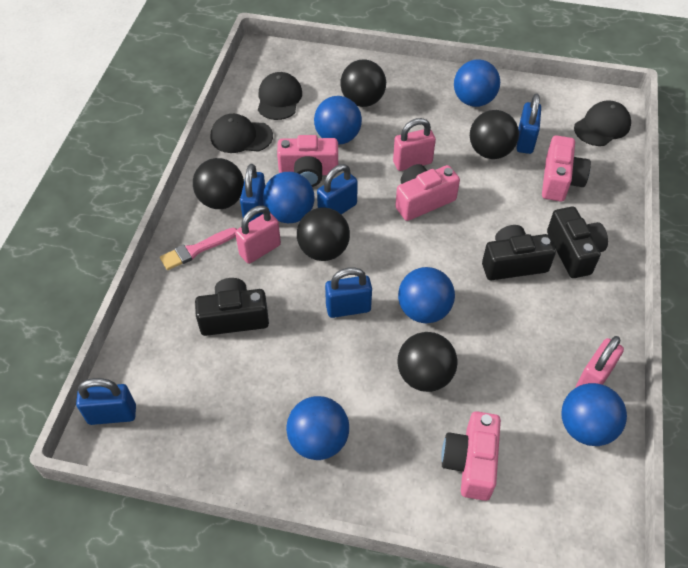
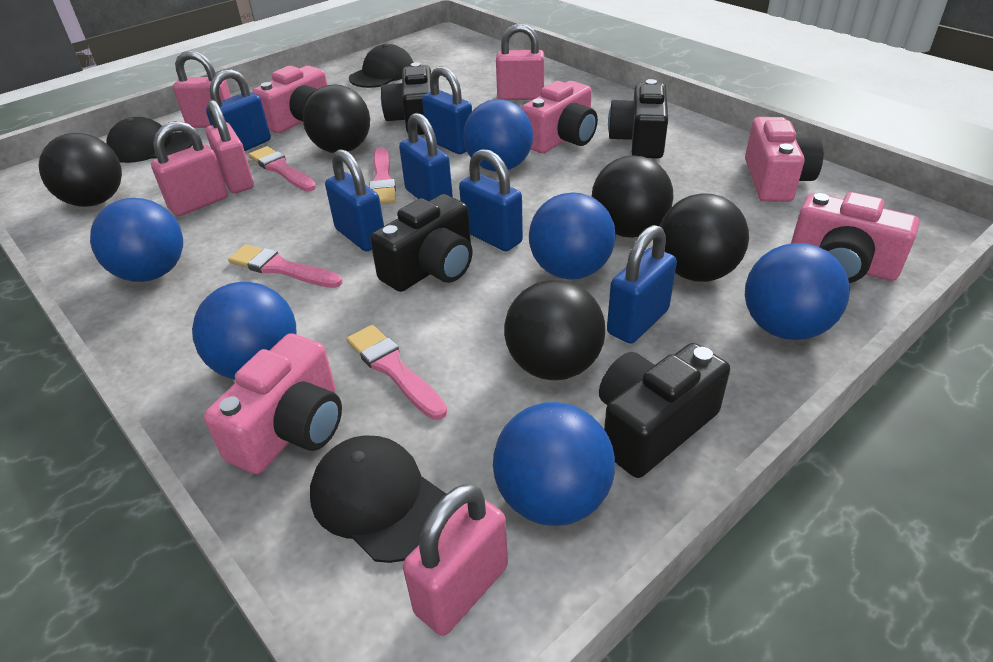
black camera: [195,278,269,336] [482,225,556,280] [547,206,608,278] = 3 -> [370,194,473,292] [381,62,431,135] [599,343,730,478] [608,79,668,159] = 4
blue padlock: [76,378,136,425] [240,164,265,222] [317,164,358,214] [325,267,372,318] [517,94,541,154] = 5 -> [206,69,271,151] [325,149,384,252] [399,113,453,201] [422,66,472,154] [459,149,523,251] [607,225,677,344] = 6
pink brush: [160,228,237,270] = 1 -> [228,245,343,288] [248,146,316,192] [346,325,447,420] [369,147,396,204] = 4
pink camera: [277,135,338,187] [395,164,460,221] [441,411,501,501] [542,135,591,202] = 4 -> [204,333,342,474] [252,66,328,133] [521,81,598,153] [745,117,823,202] [791,192,919,283] = 5
pink padlock: [235,206,281,264] [393,118,436,171] [576,336,624,387] = 3 -> [151,121,228,216] [173,50,231,128] [206,100,254,193] [403,484,508,636] [496,24,544,100] = 5

